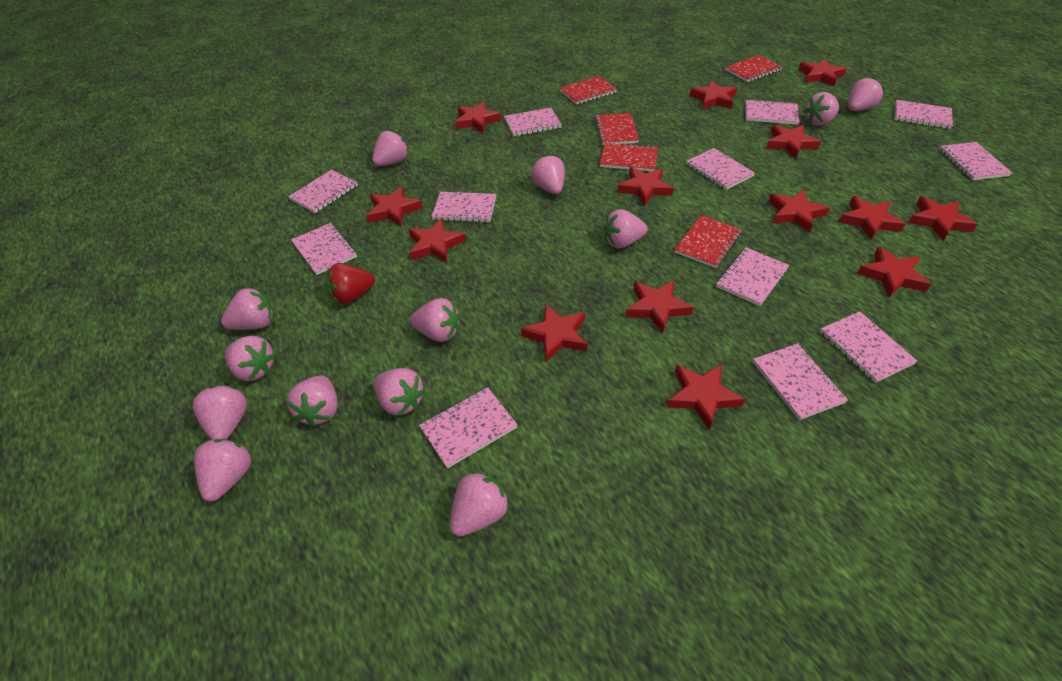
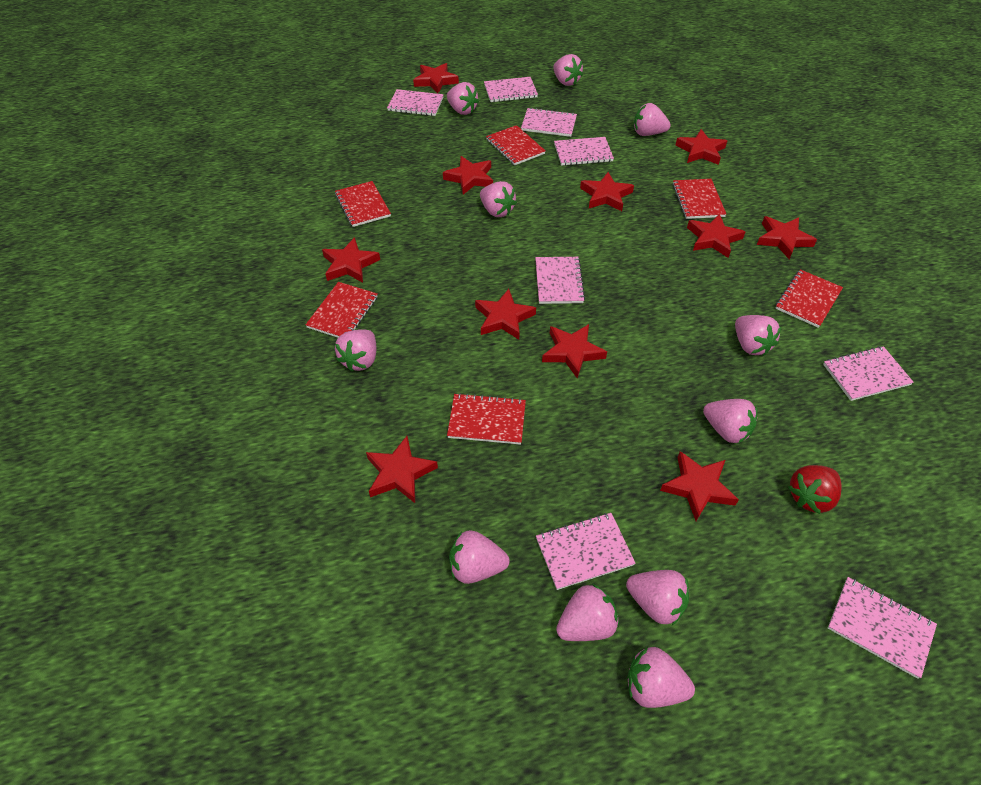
pink notebook: [288,170,358,213] [291,223,357,275] [419,387,517,469] [431,192,496,223] [504,108,562,136] [686,148,755,190] [716,247,789,306] [746,99,800,125] [753,343,848,420] [820,311,917,383] [894,100,953,129] [939,142,1012,180] = 12 -> [387,89,444,116] [484,77,538,102] [521,108,577,137] [535,257,585,304] [536,513,636,590] [554,137,614,166] [823,346,914,401] [828,577,937,679] = 8
pink strawberry: [193,386,247,440] [194,439,252,501] [221,287,274,330] [225,336,275,381] [287,375,338,427] [372,130,409,166] [374,368,425,416] [410,298,460,342] [450,471,509,537] [531,155,565,194] [603,209,648,248] [804,92,839,126] [848,78,884,111] = 13 -> [335,329,376,371] [447,82,479,115] [449,530,510,584] [480,181,517,217] [553,54,583,86] [556,584,619,641] [626,570,689,625] [627,647,695,708] [634,103,671,136] [703,399,758,443] [735,315,781,356] = 11
red notebook: [560,76,617,105] [595,113,639,145] [600,142,658,171] [675,215,742,268] [725,55,782,82] = 5 -> [305,282,378,338] [335,181,391,227] [447,393,526,445] [486,125,546,165] [672,179,726,219] [775,269,843,328] = 6
red star: [367,186,422,227] [408,218,466,263] [455,102,501,133] [521,304,587,362] [617,167,674,206] [626,280,694,334] [667,364,745,430] [690,80,737,109] [766,125,821,159] [768,189,830,233] [798,58,847,87] [839,196,905,240] [857,247,931,297] [908,196,978,241] = 14 -> [322,237,380,283] [366,436,438,503] [413,63,459,94] [443,156,493,195] [475,289,536,340] [542,324,607,378] [580,172,634,211] [660,451,739,521] [676,129,727,165] [687,213,745,258] [757,216,817,259] = 11

